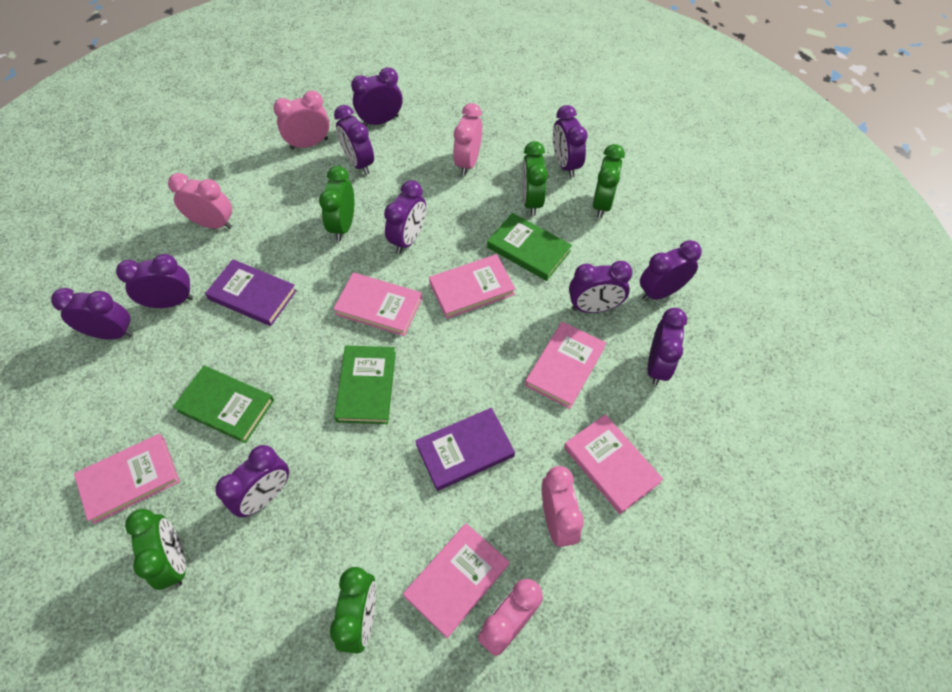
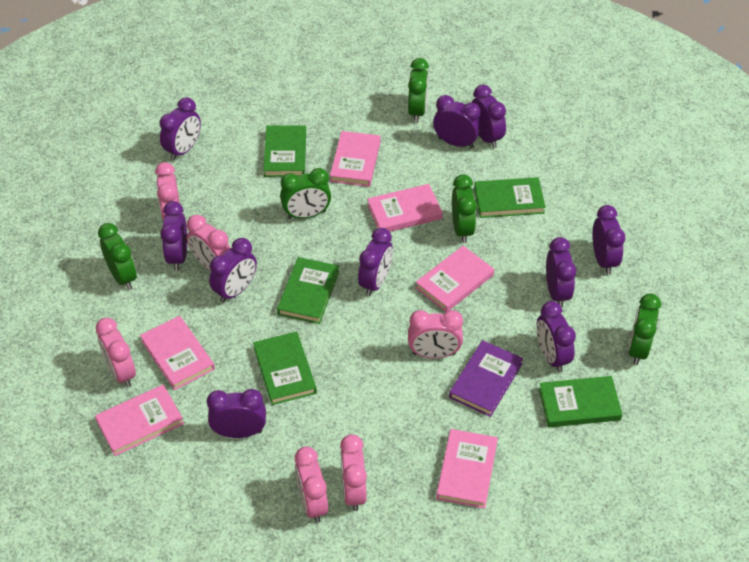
green book: [173,365,274,443] [334,346,396,424] [487,213,572,281] = 3 -> [253,332,317,405] [263,125,306,177] [277,257,339,324] [474,177,546,218] [539,376,623,427] = 5
pink clock: [168,173,232,229] [273,91,330,150] [453,103,482,176] [478,579,543,656] [542,466,584,547] = 5 -> [96,318,136,388] [155,162,180,220] [187,215,231,271] [295,447,328,523] [340,434,367,511] [408,310,463,358] = 6
purple book: [205,259,297,326] [415,408,515,491] = 2 -> [449,340,523,417] = 1

